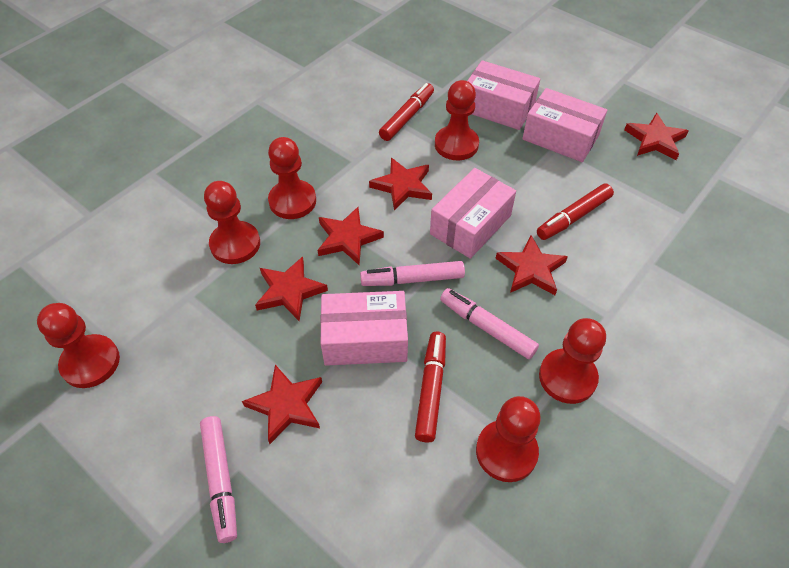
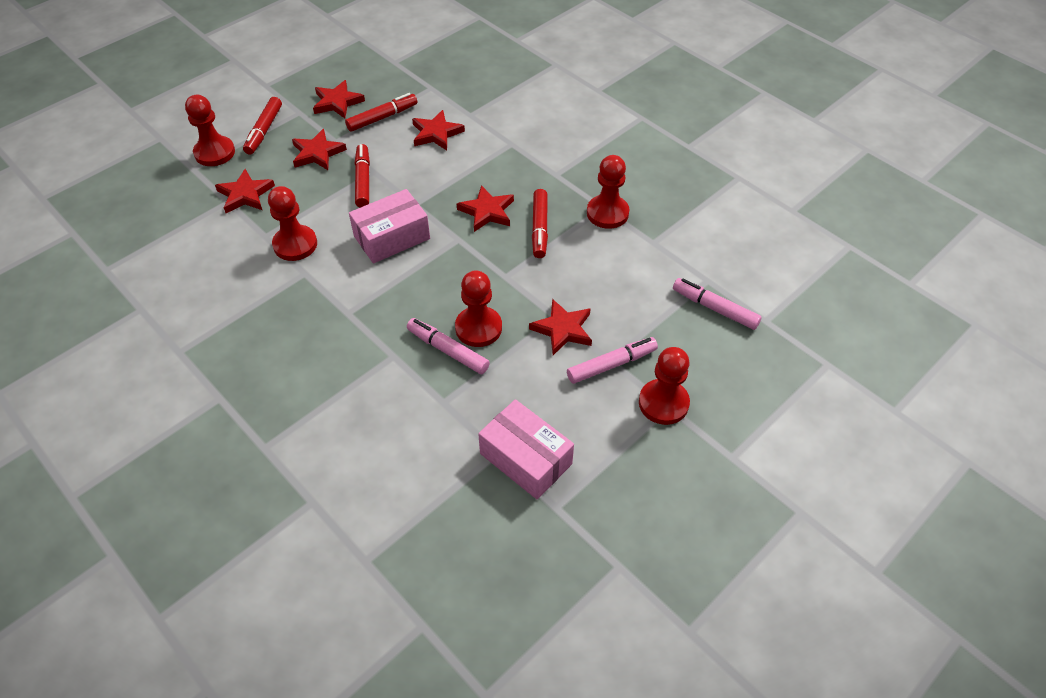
pink box: [320,291,408,366] [430,168,516,259] [467,60,540,130] [522,88,607,162] = 4 -> [349,189,430,264] [478,399,574,499] = 2
red marker: [379,83,434,141] [415,332,446,443] [537,183,614,240] = 3 -> [243,97,282,155] [345,93,417,132] [355,144,370,208] [532,189,548,258] = 4
red pawn: [37,303,120,388] [204,181,260,264] [268,137,316,219] [435,80,479,160] [476,396,541,482] [539,318,606,404] = 6 -> [185,95,235,166] [268,186,317,261] [455,270,502,347] [587,155,629,229] [639,347,690,425] = 5

